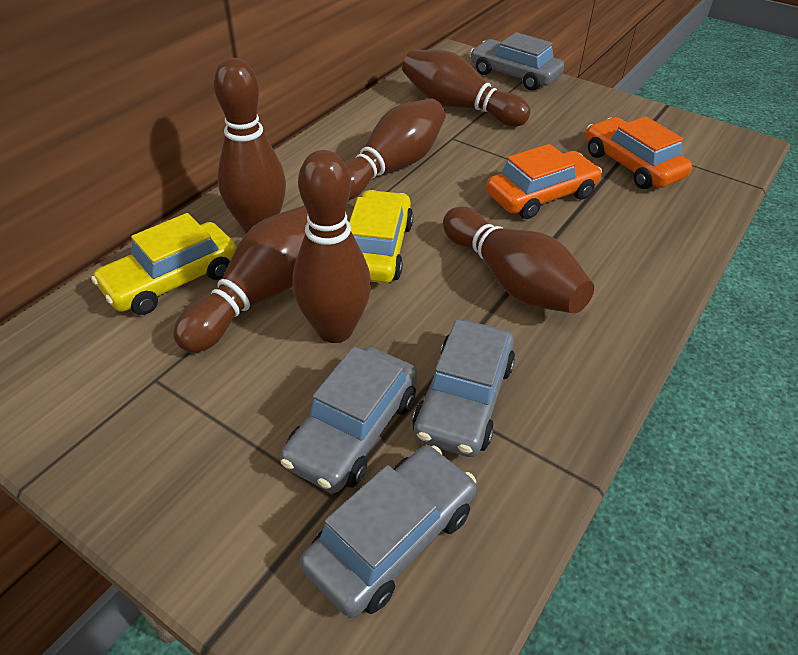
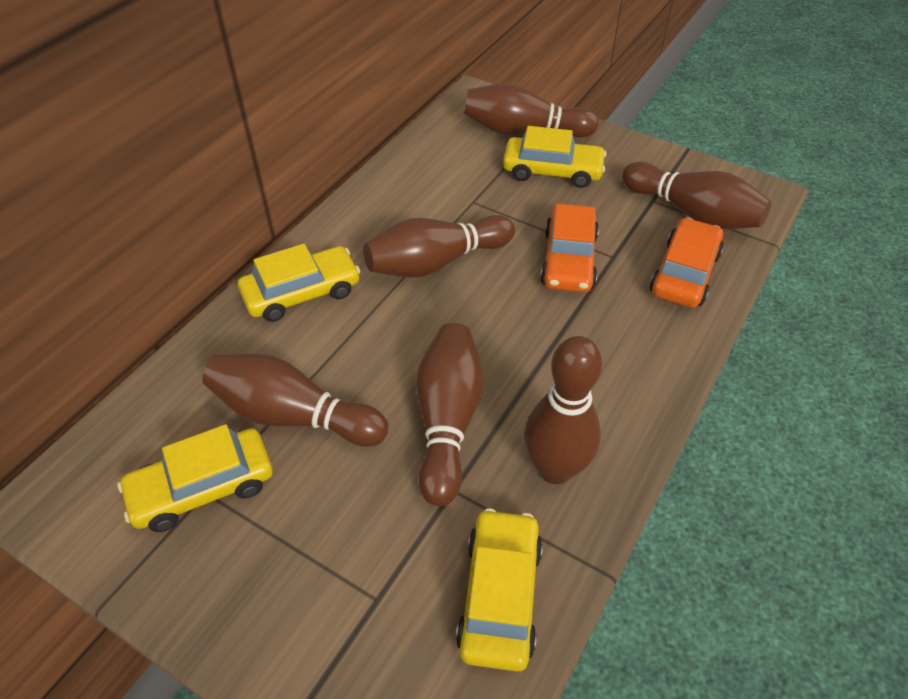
grey car: [280,346,418,493] [300,446,476,618] [412,319,515,457] [470,32,564,90] = 4 -> none = 0
yellow car: [91,213,237,315] [349,190,413,283] = 2 -> [118,424,273,532] [238,244,360,322] [456,508,543,671] [503,126,607,188] = 4

